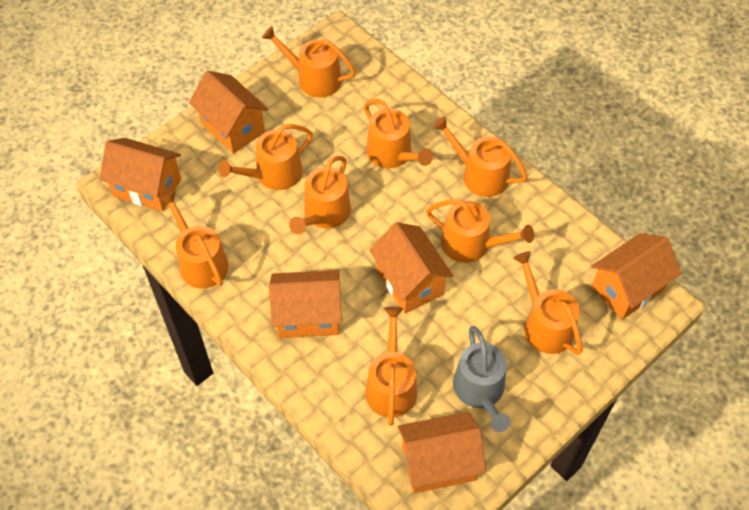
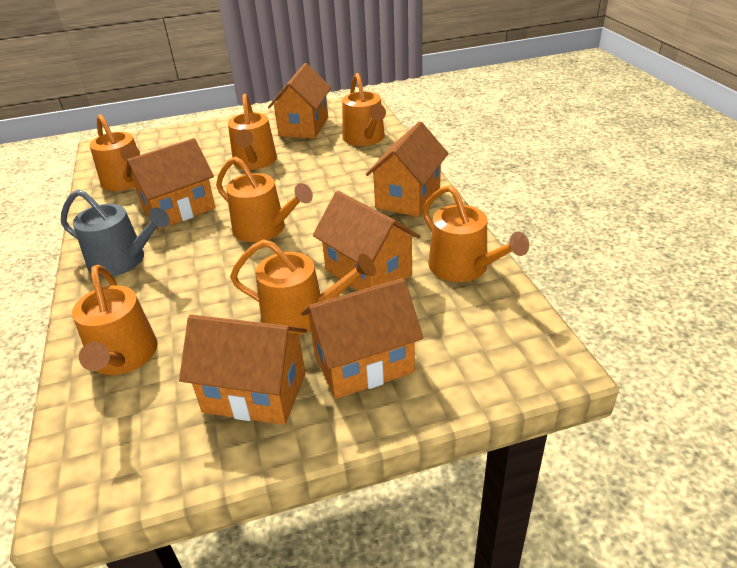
orange watering can: [160,191,229,289] [218,124,313,190] [262,26,356,97] [289,156,351,235] [364,99,433,168] [365,306,417,426] [426,199,534,263] [433,117,528,197] [513,251,583,355] = 9 -> [72,265,158,375] [90,114,140,191] [216,156,313,242] [228,94,277,170] [230,240,376,335] [342,73,386,146] [422,185,529,282] = 7

